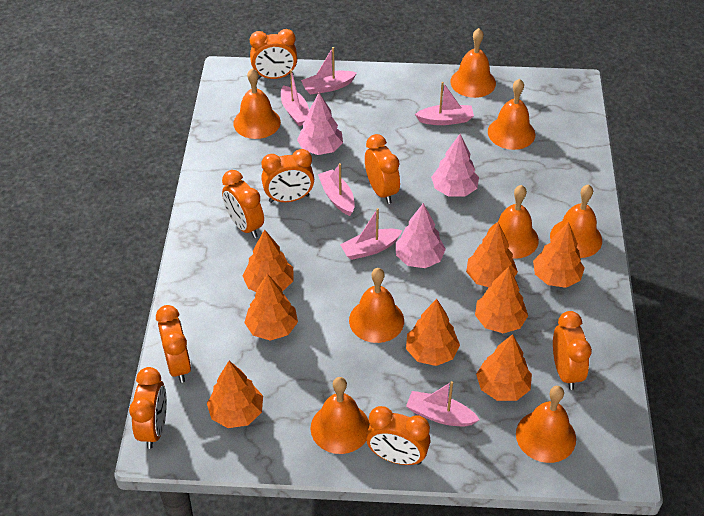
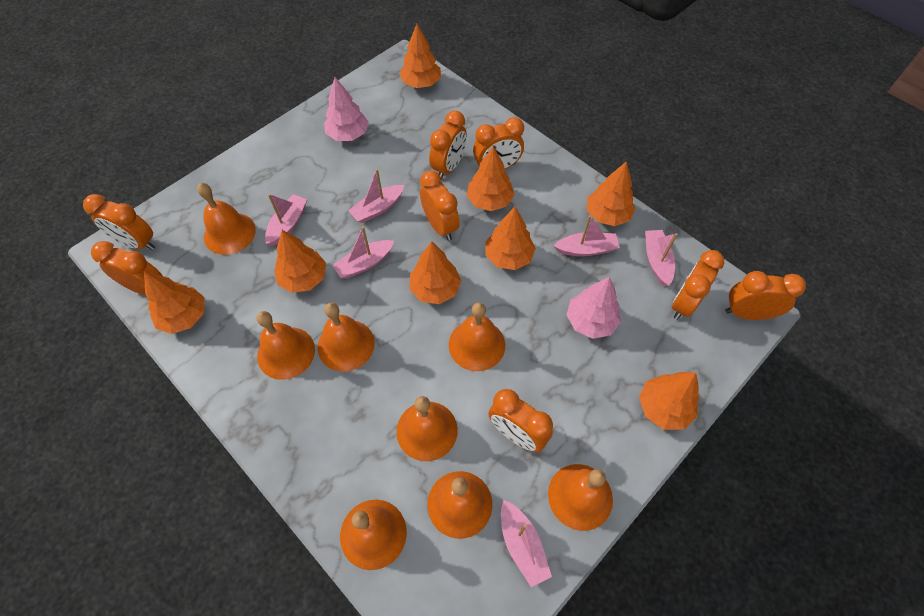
pink tree: [297,93,343,155] [396,203,446,268] [431,134,479,197] = 3 -> [324,77,369,141] [567,277,621,339] = 2

